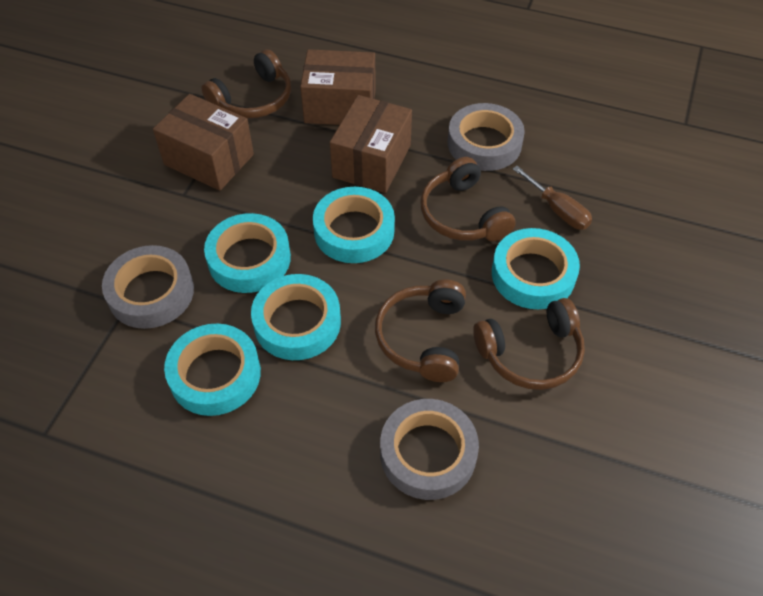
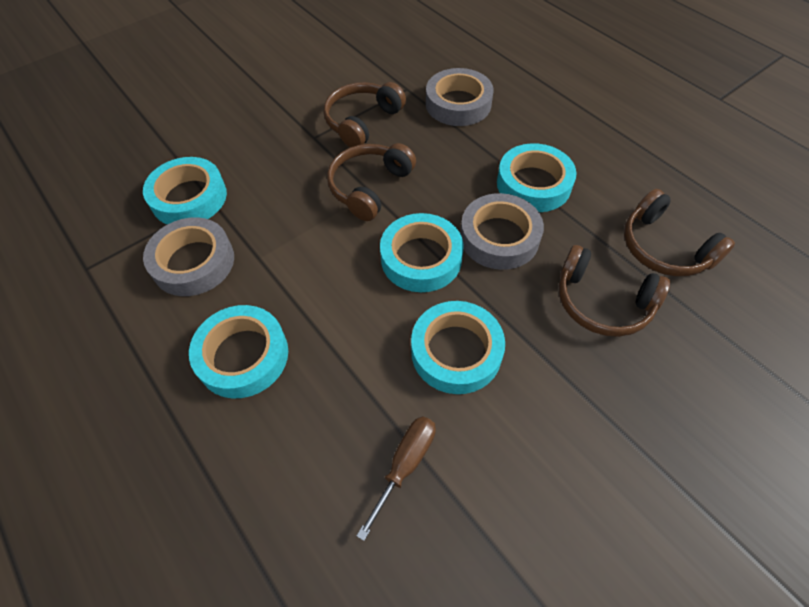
brown box: [153,94,254,191] [300,49,376,125] [330,95,412,193] = 3 -> none = 0

